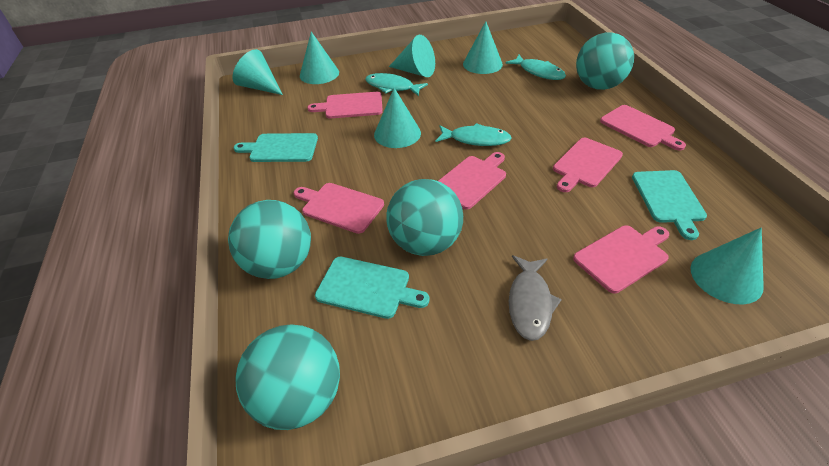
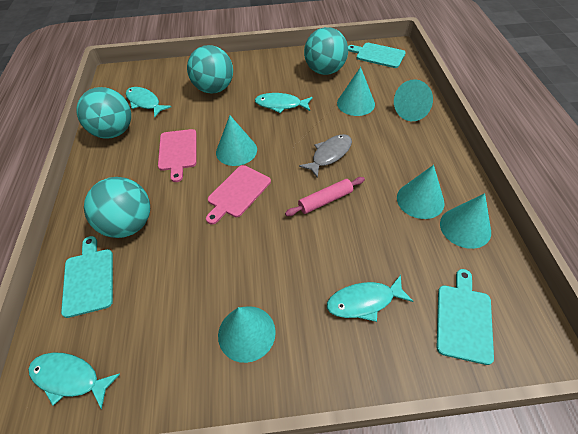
pink cutting board: [294,183,384,234] [307,92,383,119] [438,152,506,209] [553,138,623,192] [573,225,669,293] [600,105,686,151] = 6 -> [158,129,197,182] [206,165,271,224] = 2
pink rolling pin: none = 0 -> [285,177,365,216] = 1
turquoise fish: [365,73,428,96] [436,123,512,146] [506,55,566,80] = 3 -> [28,352,120,409] [126,87,171,117] [255,93,313,113] [327,275,413,322] = 4

